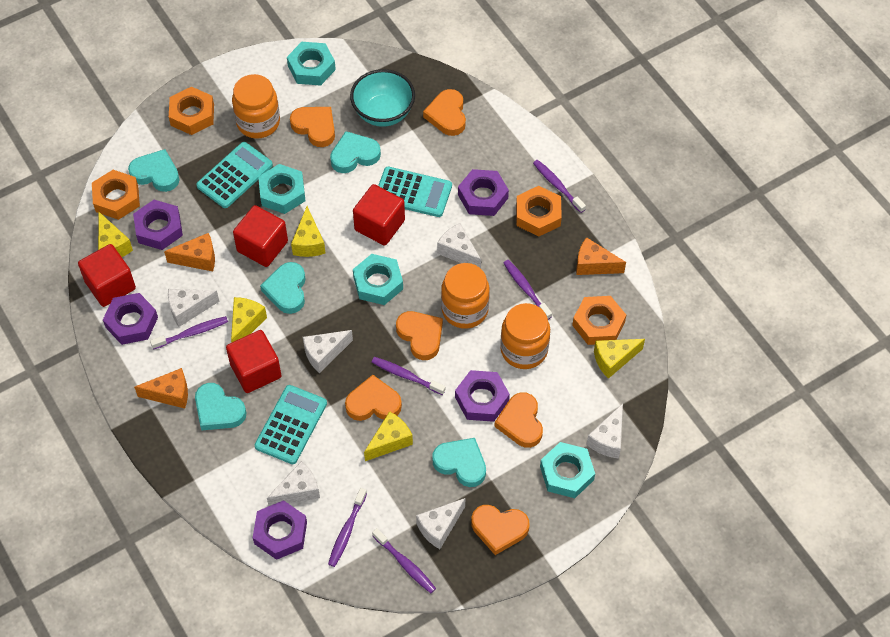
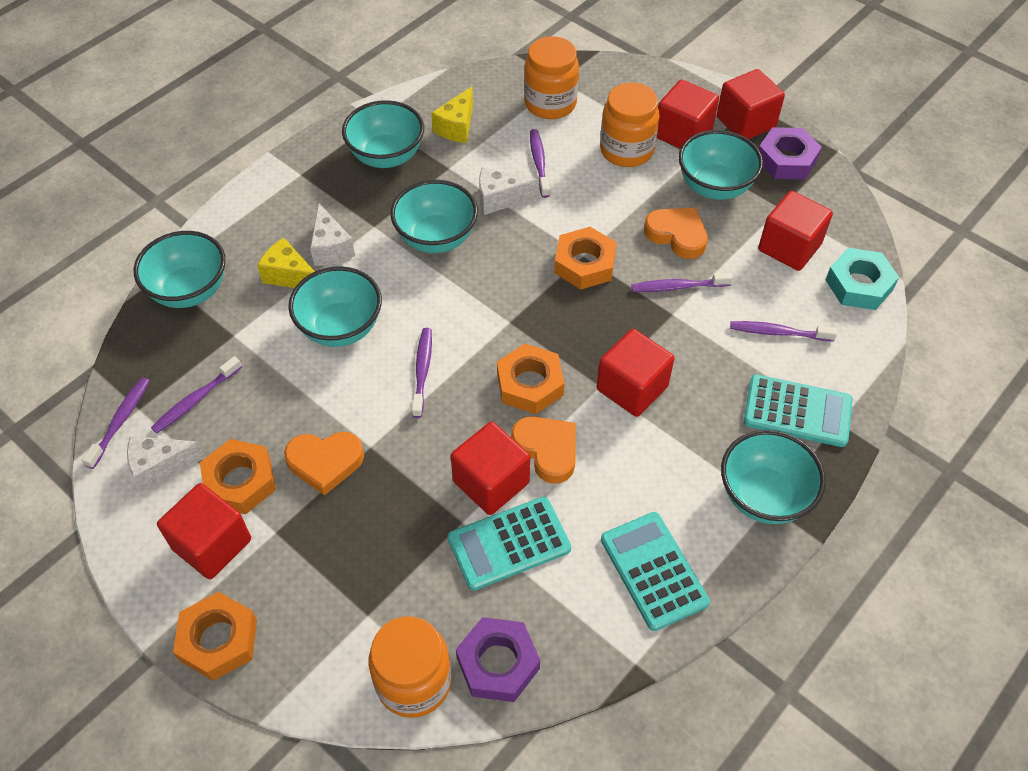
orange cheese: [134,368,188,409] [164,233,215,271] [576,237,626,275] = 3 -> none = 0
orange heart: [290,107,335,147] [345,375,402,421] [396,311,443,360] [423,89,466,136] [471,505,530,555] [494,392,543,448] = 6 -> [284,432,364,496] [511,417,576,484] [644,207,708,259] = 3
purple nut: [103,293,158,345] [133,200,183,250] [253,500,307,560] [455,370,510,422] [458,169,509,216] = 5 -> [456,617,540,702] [759,127,822,180] = 2
red cube: [78,244,136,307] [226,330,282,393] [233,205,288,267] [353,184,405,246] = 4 -> [157,483,251,579] [451,422,530,515] [597,329,674,417] [657,79,719,149] [717,69,785,139] [758,191,833,271] = 6
turquoise bowl: [350,69,415,127] = 1 -> [134,231,226,308] [288,266,382,347] [342,100,424,168] [390,180,478,253] [679,130,763,200] [721,430,826,524] = 6
turquoise heart: [128,149,179,192] [195,383,247,430] [260,262,306,314] [330,131,381,173] [432,438,486,487] = 5 -> none = 0
turquoise nut: [258,164,305,214] [287,42,336,86] [353,254,403,305] [540,442,595,498] = 4 -> [826,248,899,310] = 1
white cheese: [168,289,219,327] [267,461,320,506] [303,330,353,373] [416,498,465,549] [437,223,481,268] [586,403,623,458] = 6 -> [127,436,206,492] [310,203,355,266] [479,167,538,215] = 3
yellow cheese: [98,212,133,257] [231,297,267,342] [291,206,325,257] [364,411,413,461] [594,339,645,379] = 5 -> [257,238,315,288] [431,86,473,143] = 2

